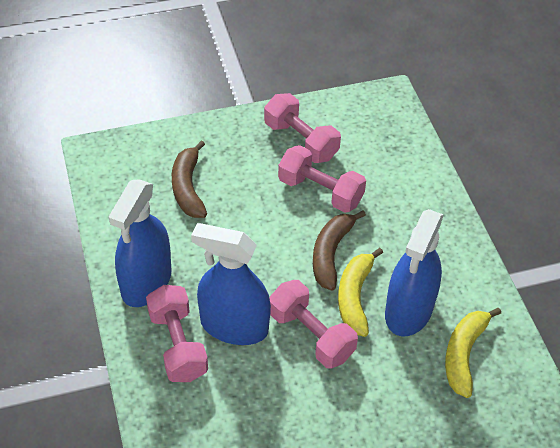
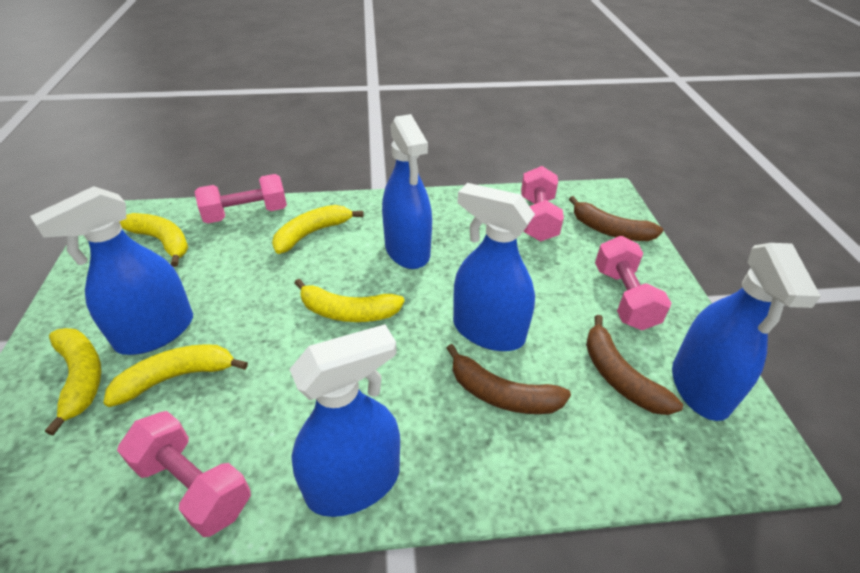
blue spray bottle: [109,179,172,307] [191,223,271,345] [385,209,444,336] = 3 -> [30,186,193,355] [289,324,400,517] [382,114,432,269] [453,183,535,351] [672,243,821,421] = 5
brown banana: [172,140,207,218] [313,210,366,291] = 2 -> [446,344,571,414] [569,196,663,241] [586,315,683,415] = 3
yellow banana: [338,248,383,337] [445,308,501,398] = 2 -> [45,328,101,435] [103,344,248,407] [119,213,188,267] [272,205,363,254] [294,279,405,322] = 5

